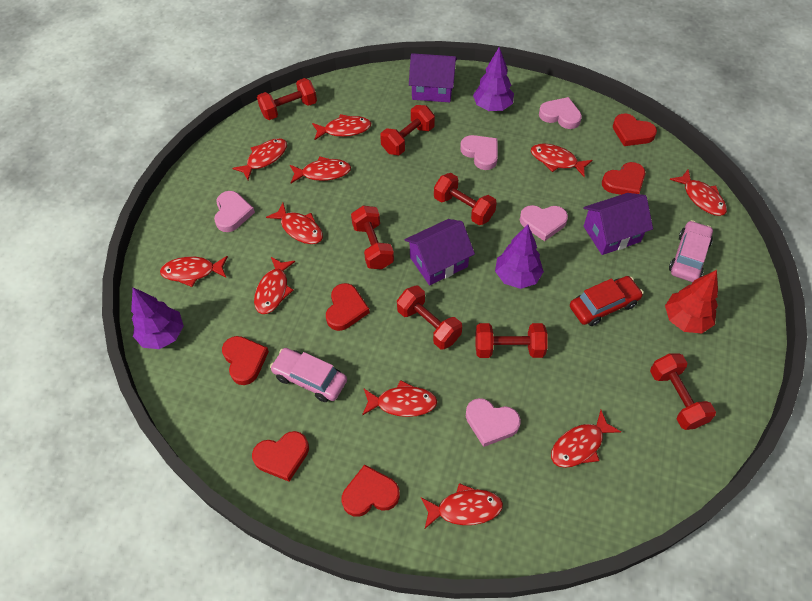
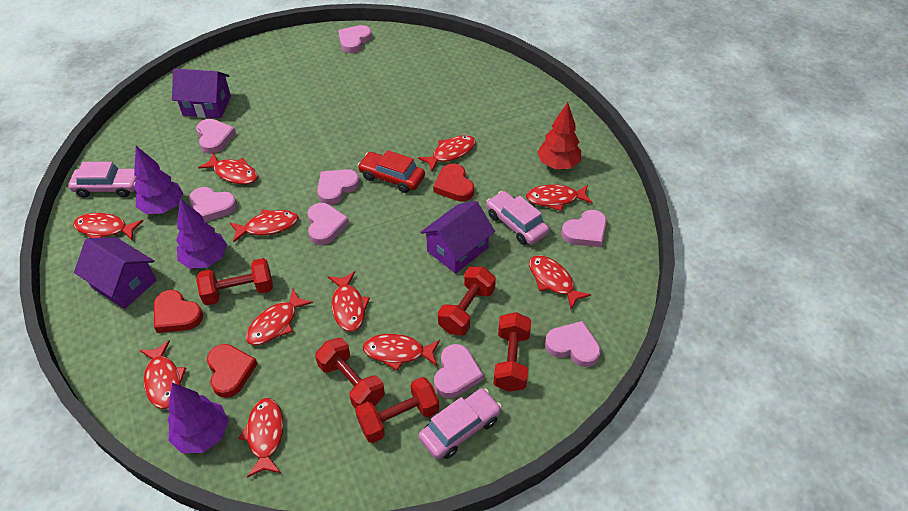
pink car: [270,348,347,402] [669,220,713,282] = 2 -> [68,162,137,198] [419,388,502,459] [486,191,550,245] = 3
pink heart: [214,191,255,232] [460,135,498,170] [466,398,521,447] [520,205,568,241] [539,97,582,129] = 5 -> [189,187,237,222] [196,119,236,154] [307,203,349,245] [317,169,360,205] [338,25,372,53] [434,344,484,398] [545,321,601,367] [561,210,607,247] = 8
red dumbbell: [257,78,317,120] [351,206,394,269] [380,105,435,155] [397,285,462,349] [434,173,497,225] [476,323,547,358] [650,353,716,430] = 7 -> [196,258,273,305] [315,338,385,409] [355,377,439,443] [438,266,496,335] [493,312,531,392] = 5
red heart: [222,336,269,385] [252,431,309,482] [326,283,370,331] [341,465,400,517] [602,162,645,195] [613,114,657,146] = 6 -> [154,290,203,333] [207,344,257,398] [433,163,474,202] = 3

